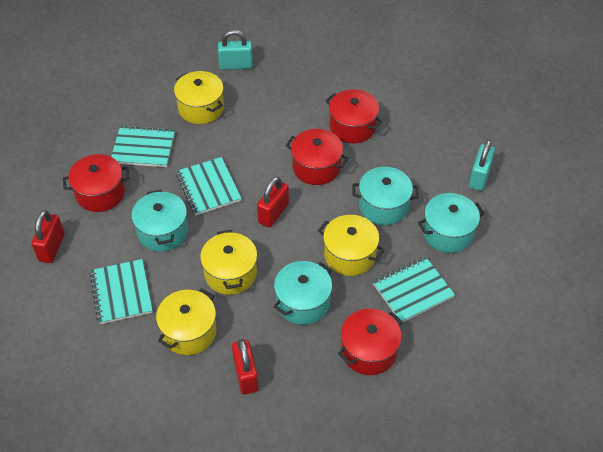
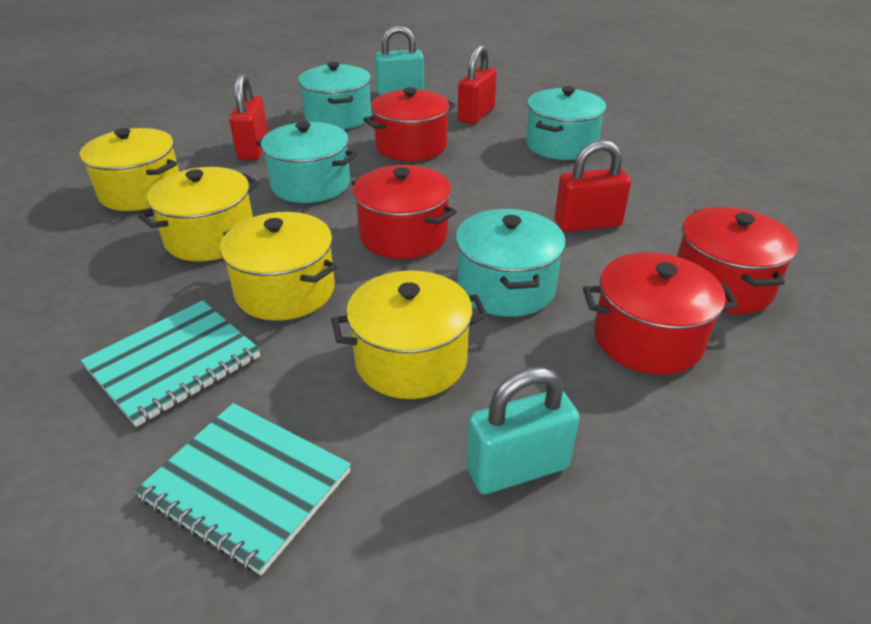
turquoise notebook: [90,259,153,324] [111,125,175,167] [176,157,242,215] [373,257,455,322] = 4 -> [81,300,260,427] [135,403,351,575] = 2

